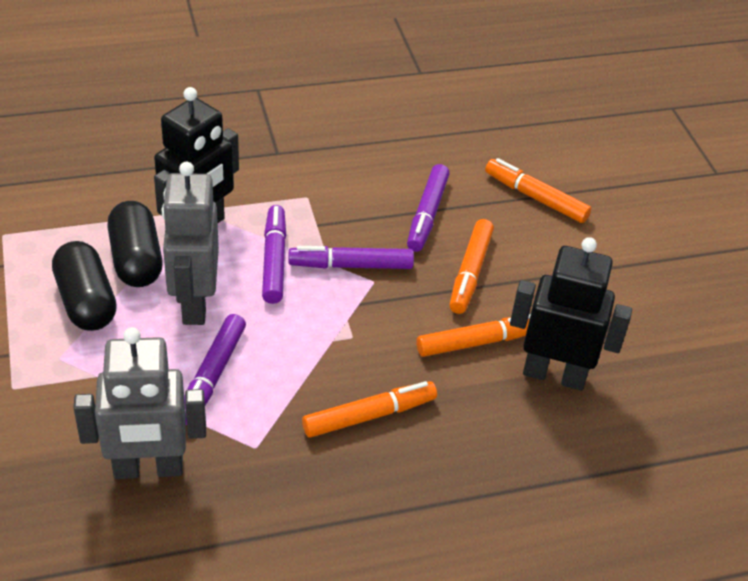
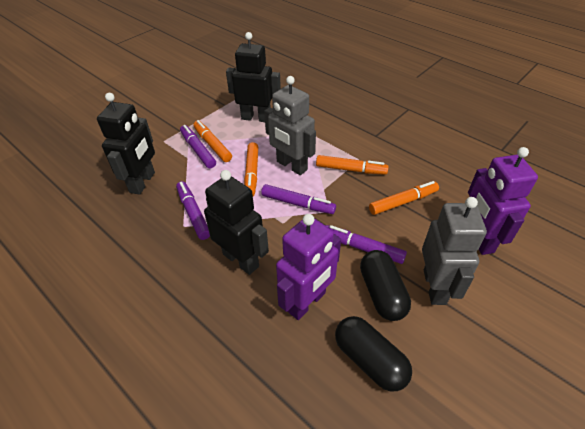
black robot: [154,87,239,223] [510,237,632,390] = 2 -> [97,93,155,195] [204,170,269,275] [226,32,281,122] = 3
purple robot: none = 0 -> [276,214,341,320] [468,147,538,255] = 2

